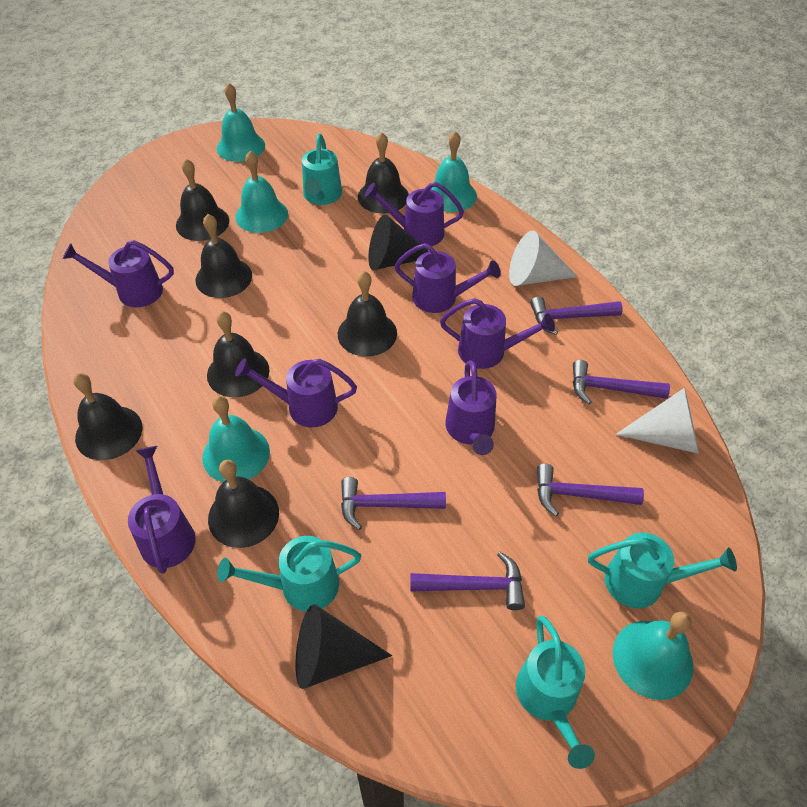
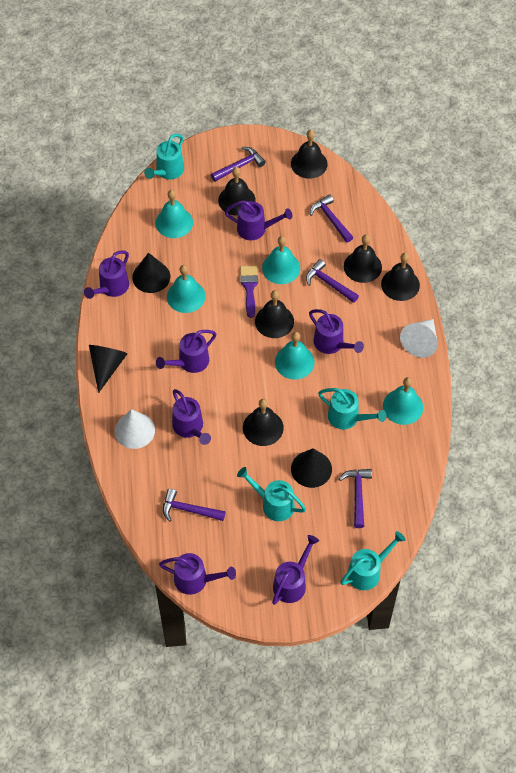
black bell: [73,373,142,460] [176,159,229,241] [195,214,252,298] [207,311,270,397] [208,460,279,548] [338,271,397,357] [358,132,409,214] = 7 -> [218,167,256,216] [243,399,284,446] [255,290,294,338] [291,130,328,179] [344,234,382,283] [381,253,420,301] = 6
black cone: [295,604,392,689] [368,215,430,270] = 2 -> [89,345,128,393] [132,253,170,293] [291,449,332,488] = 3
purple brush: none = 0 -> [240,266,258,318] = 1

